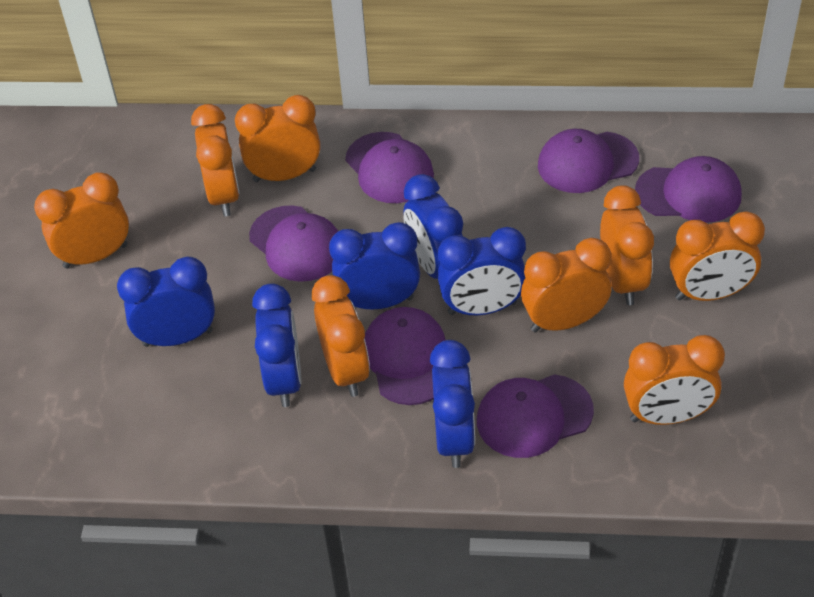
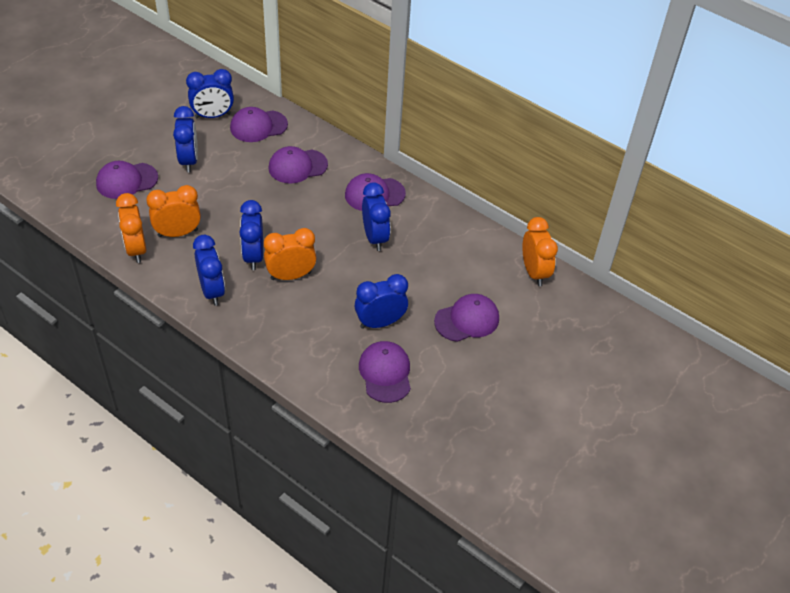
orange clock: [34,172,129,268] [191,104,240,217] [235,95,320,182] [312,275,370,397] [521,238,611,332] [600,185,654,305] [624,335,725,425] [670,211,765,301] = 8 -> [116,193,147,263] [146,185,201,237] [264,228,316,280] [522,217,558,286] = 4

